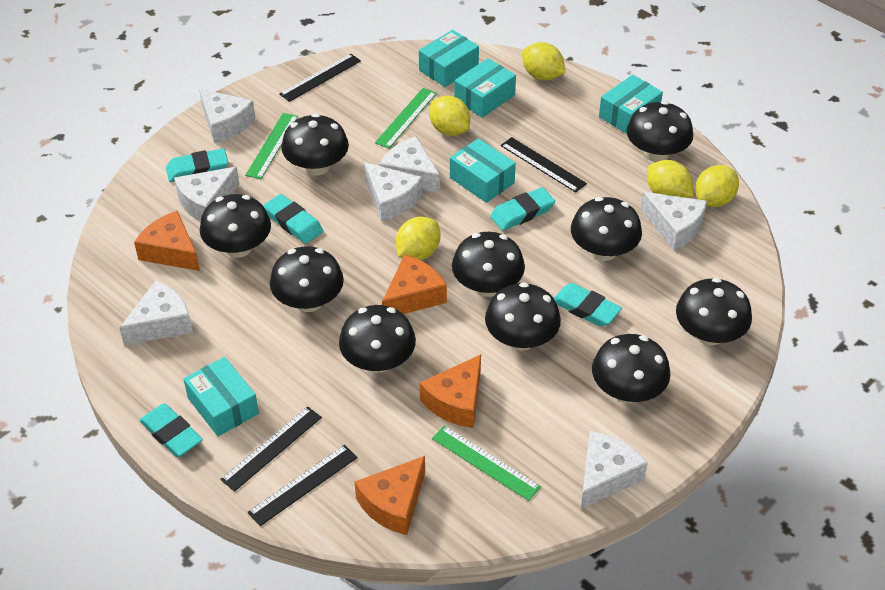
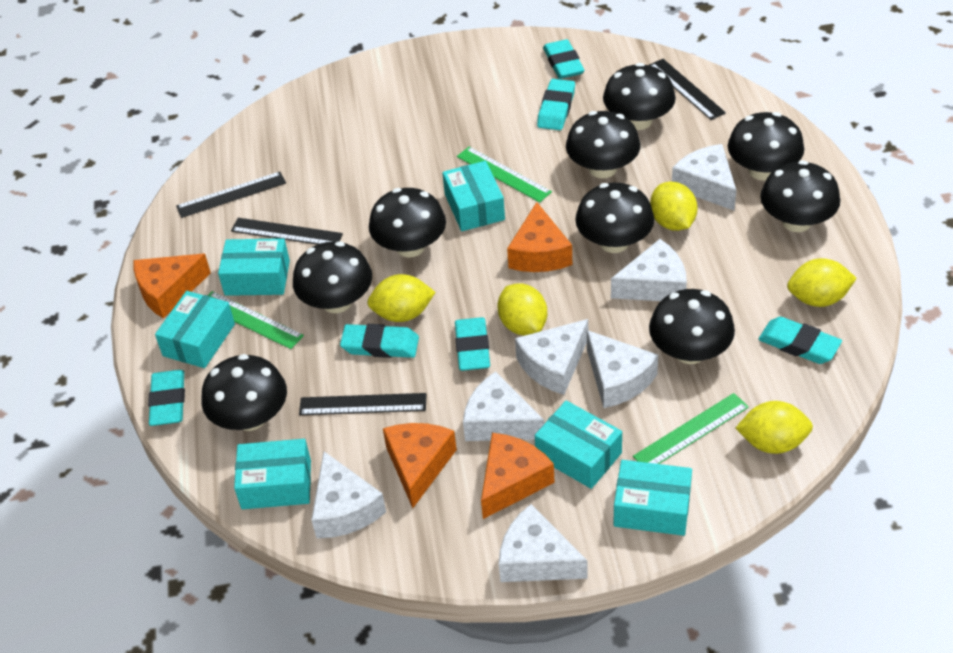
black mushroom: [200,194,271,258] [270,246,344,312] [282,114,349,176] [339,305,416,373] [452,232,525,297] [485,282,561,351] [571,197,642,261] [592,334,671,403] [627,101,693,162] [676,278,752,346] = 10 -> [201,354,287,431] [293,241,372,313] [369,188,446,258] [566,111,640,178] [575,183,654,253] [603,63,676,130] [649,289,735,364] [728,112,804,181] [760,160,840,232] = 9
turquoise box: [184,357,259,436] [419,30,479,87] [450,138,516,203] [454,58,516,118] [599,75,663,134] = 5 -> [155,291,235,368] [218,238,290,296] [234,439,311,509] [442,161,505,231] [535,401,622,489] [614,460,692,536] = 6
turquoise eraser: [139,403,203,457] [166,148,228,182] [263,194,323,244] [490,187,555,231] [554,283,622,327] = 5 -> [148,370,185,426] [340,324,419,358] [455,317,490,371] [537,79,575,130] [543,39,584,79] [758,317,842,364] = 6

